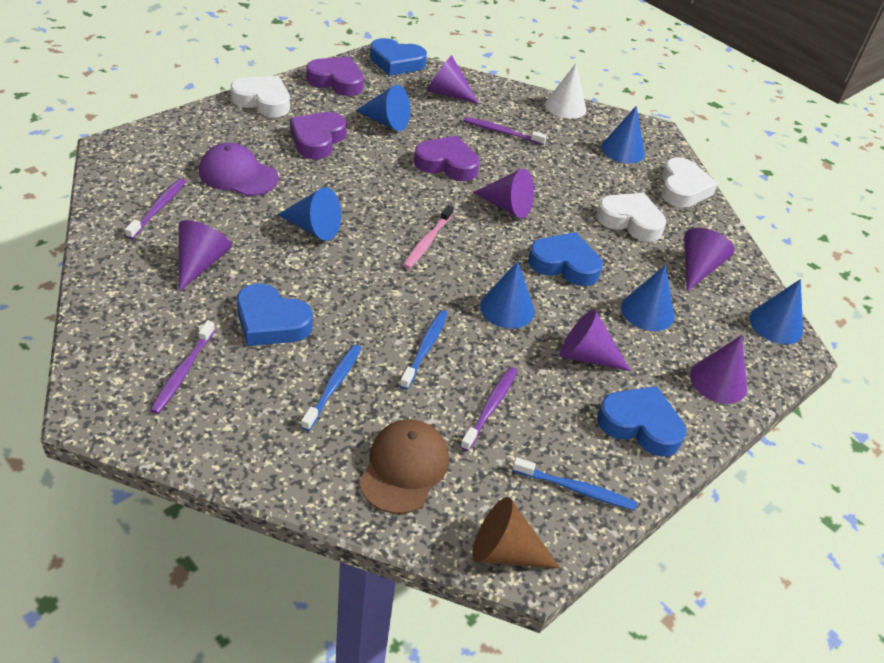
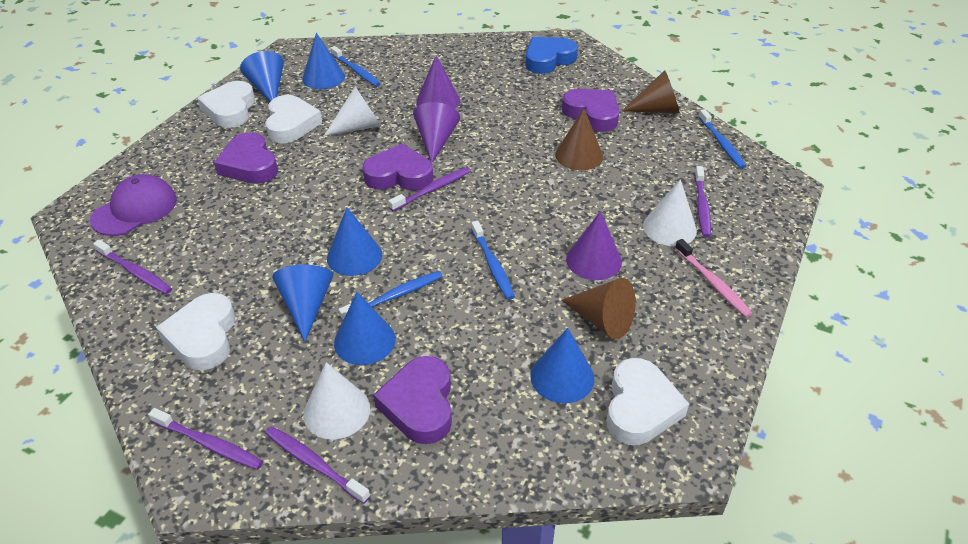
blue heart: [237,284,313,346] [370,38,427,76] [528,232,603,286] [597,386,686,457] = 4 -> [525,37,578,74] = 1
blue toothbrush: [301,344,361,431] [400,310,448,389] [513,457,637,511] = 3 -> [331,46,381,86] [339,271,443,321] [471,221,515,300] [699,109,746,169] = 4
brown cap: [359,419,449,514] = 1 -> none = 0
brown cone: [472,497,560,568] = 1 -> [555,109,603,170] [561,278,636,339] [622,70,680,113] = 3
purple cone: [179,220,232,292] [427,55,479,104] [473,168,534,219] [560,309,631,371] [684,228,734,292] [690,335,747,404] = 6 -> [413,102,460,163] [416,55,460,109] [566,211,622,280] = 3
purple heart: [290,112,347,159] [306,57,364,96] [414,136,480,181] = 3 -> [214,132,278,184] [362,144,433,191] [374,356,452,444] [562,89,620,132] = 4
purple toothbrush: [125,178,186,239] [150,321,215,414] [460,367,517,451] [463,117,547,145] = 4 -> [93,240,172,294] [148,408,263,470] [265,426,370,504] [388,167,471,211] [694,166,711,237] = 5
white cone: [545,64,586,119] = 1 -> [303,362,370,440] [324,87,381,136] [643,179,697,246] = 3
white heart: [231,76,290,117] [596,193,666,242] [661,157,718,208] = 3 -> [156,293,236,370] [197,81,255,128] [265,95,322,143] [606,358,689,445] = 4

